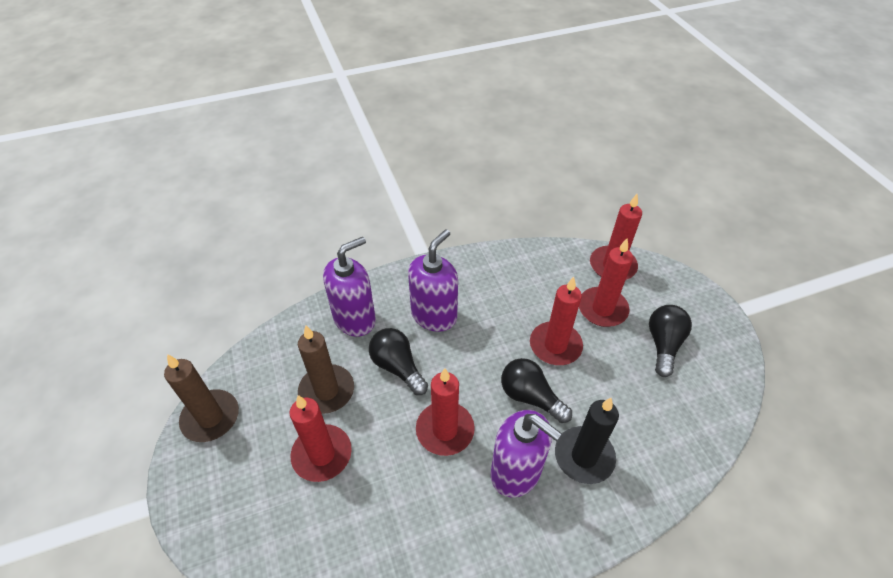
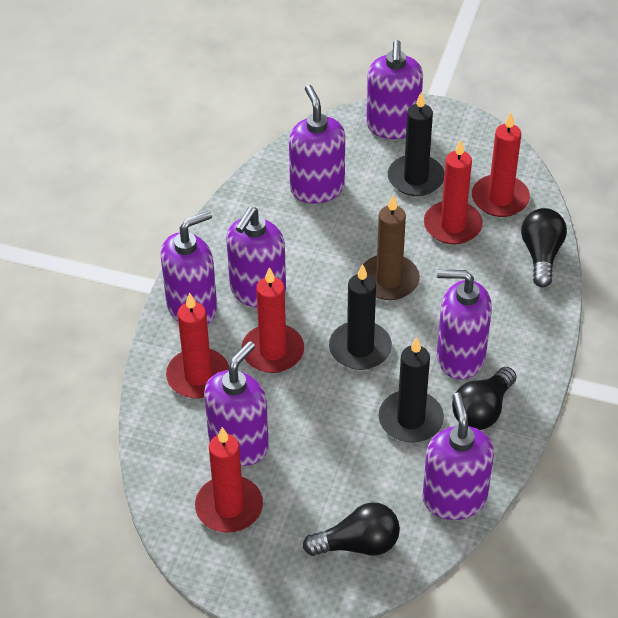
black candle: [555,398,619,484] = 1 -> [329,264,392,370] [379,337,444,443] [388,92,445,196] = 3
brown candle: [164,354,239,442] [298,325,354,414] = 2 -> [363,195,420,300] = 1
purple soap dispenser: [323,237,376,336] [408,229,458,332] [491,410,562,497] = 3 -> [160,211,217,325] [204,341,269,466] [226,207,286,308] [289,85,345,203] [366,40,423,139] [423,393,494,520] [437,270,492,379] = 7

